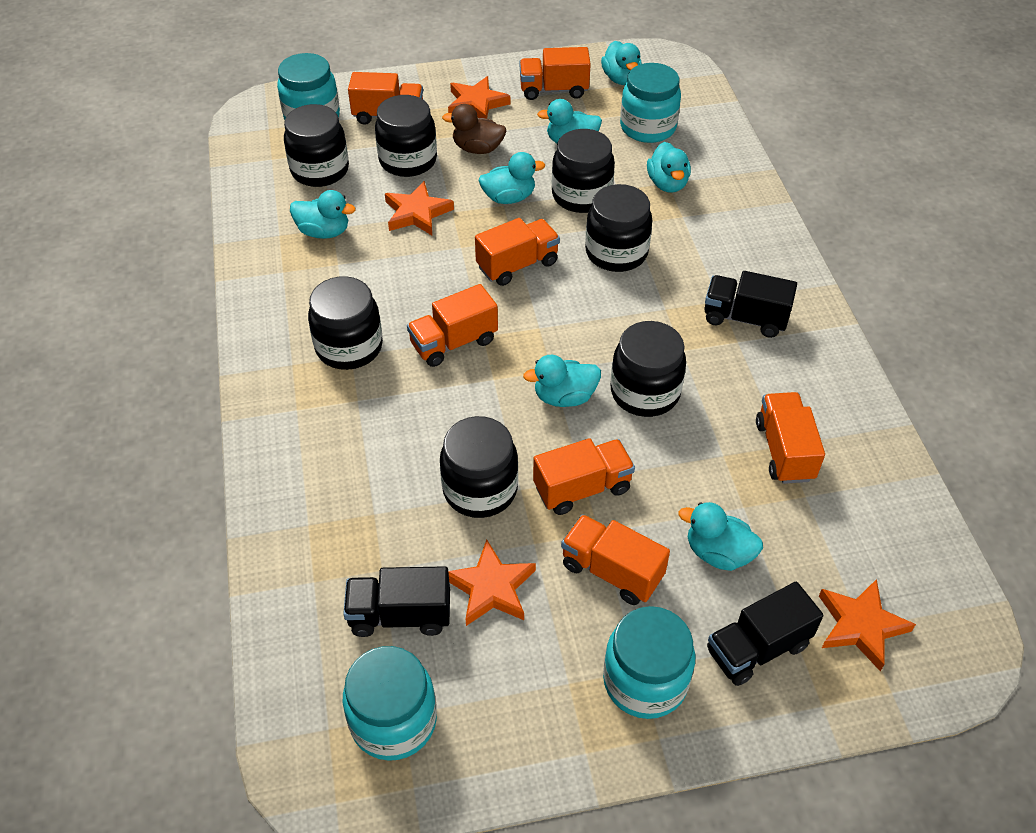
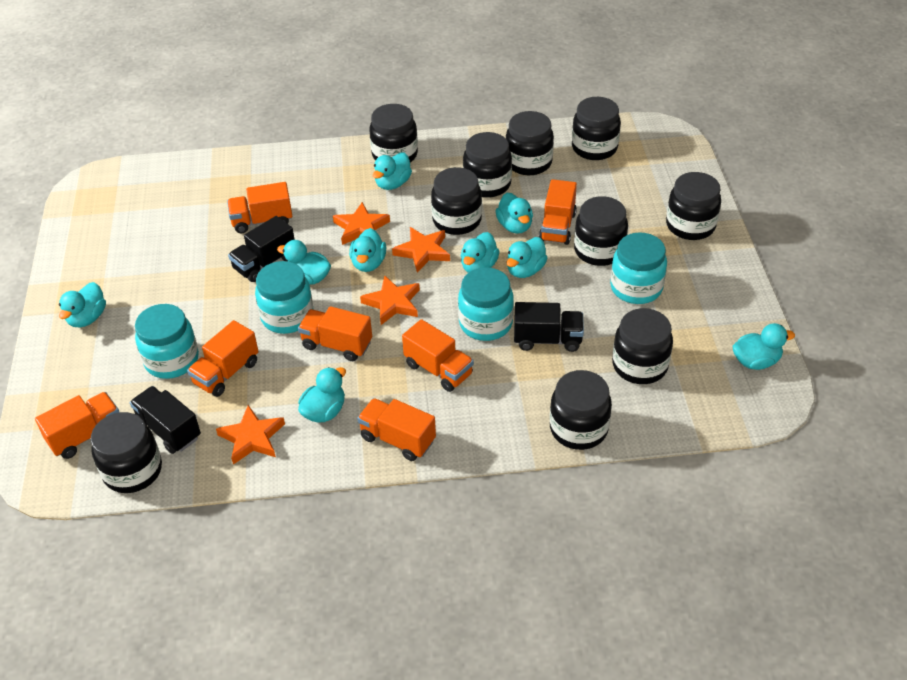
black jar: [284,104,349,187] [308,276,383,370] [375,95,437,177] [440,416,518,518] [552,129,615,213] [585,184,652,272] [611,321,686,417] = 7 -> [91,412,162,493] [369,104,418,162] [431,167,482,235] [463,132,512,198] [506,111,554,175] [550,370,612,450] [572,97,621,160] [574,196,628,266] [612,308,673,384] [666,172,721,240] = 10
brown duck: [442,104,506,154] = 1 -> none = 0
turquoise duck: [290,190,356,239] [479,152,545,204] [523,355,601,407] [537,99,602,143] [601,41,642,85] [647,142,691,193] [678,502,763,571] = 7 -> [59,282,106,328] [277,240,331,284] [298,367,346,423] [349,228,386,272] [373,152,412,190] [461,232,500,273] [496,193,533,234] [506,237,547,278] [732,323,795,370] = 9

